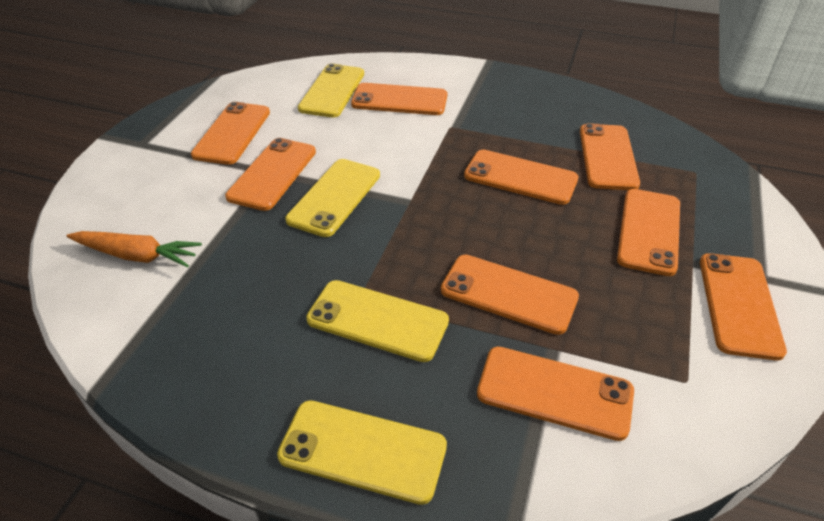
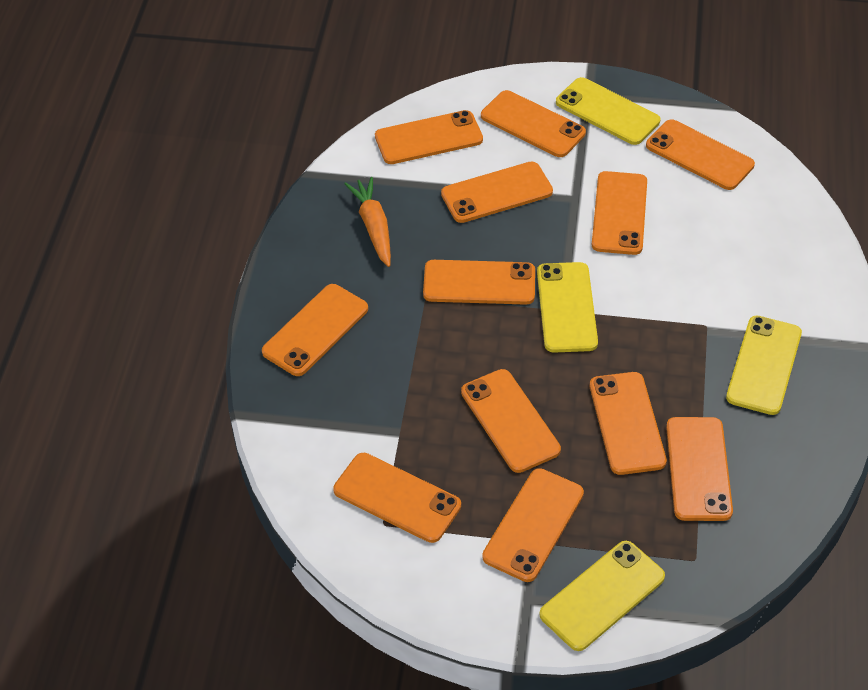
orange phone: [191,102,270,165] [225,138,316,211] [351,83,447,115] [441,255,579,335] [464,150,578,205] [477,347,634,441] [580,123,640,190] [617,189,680,276] [700,254,787,360] = 9 -> [262,284,368,376] [333,453,461,543] [375,110,483,164] [423,260,535,305] [441,161,553,223] [461,369,561,473] [481,90,586,157] [482,468,584,582] [590,372,667,475] [592,171,647,255] [646,119,755,190] [666,417,733,521] = 12

